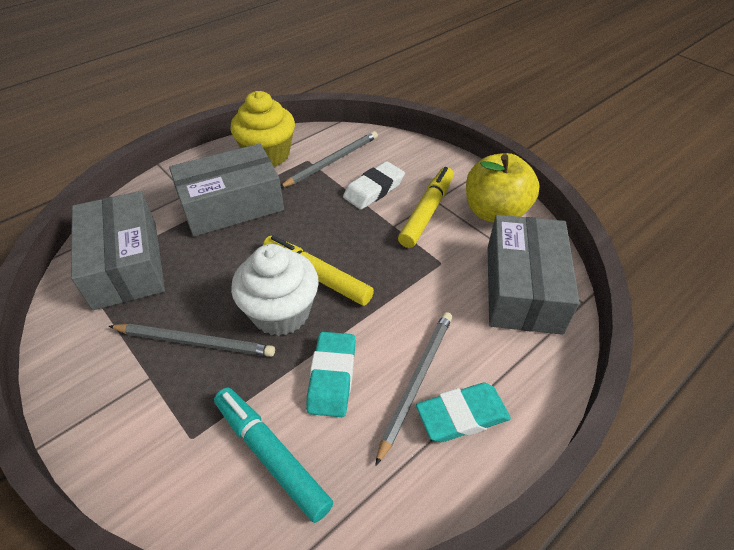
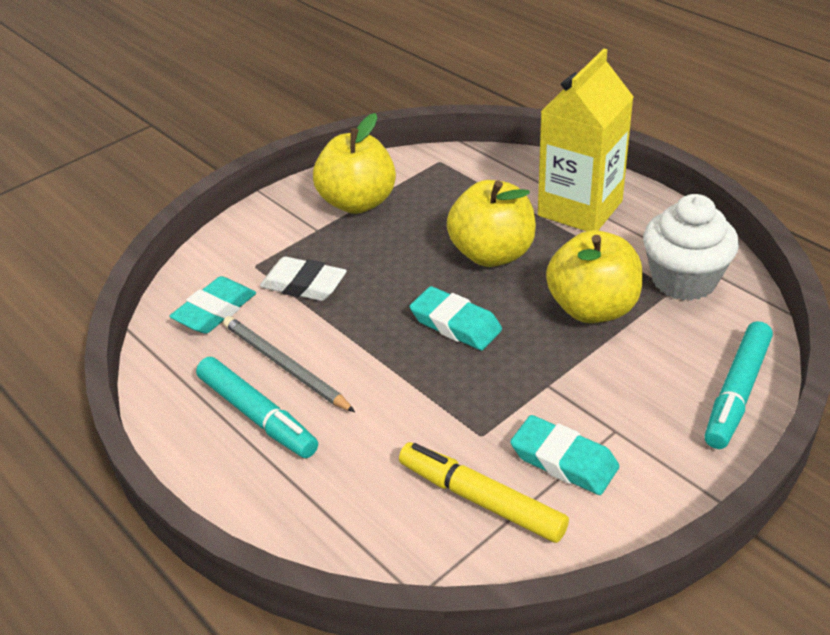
grey box: [71,191,165,310] [169,144,284,237] [488,215,580,335] = 3 -> none = 0
grey pencil: [109,324,275,357] [281,131,378,188] [375,312,452,466] = 3 -> [223,316,355,412] = 1
turquoise eraser: [306,332,356,417] [416,383,511,442] = 2 -> [169,276,256,334] [410,286,502,350] [510,415,619,495] = 3
turquoise marker: [214,388,333,523] = 1 -> [196,357,318,458] [705,321,773,449] = 2
yellow apple: [466,153,540,223] = 1 -> [313,113,396,214] [447,180,536,267] [546,230,643,323] = 3
yellow carton: none = 0 -> [538,48,634,231] = 1
yellow cupcake: [230,91,295,166] = 1 -> none = 0
yellow marker: [263,236,374,306] [398,167,454,248] = 2 -> [399,442,569,543] = 1

